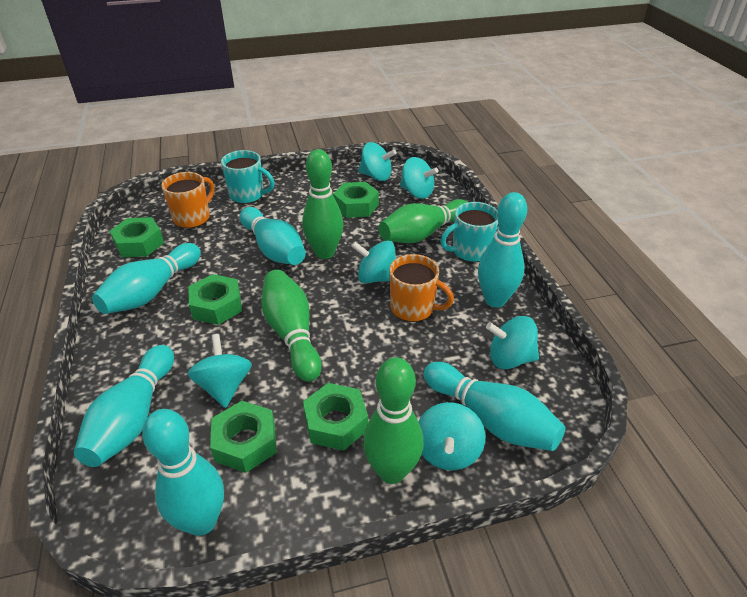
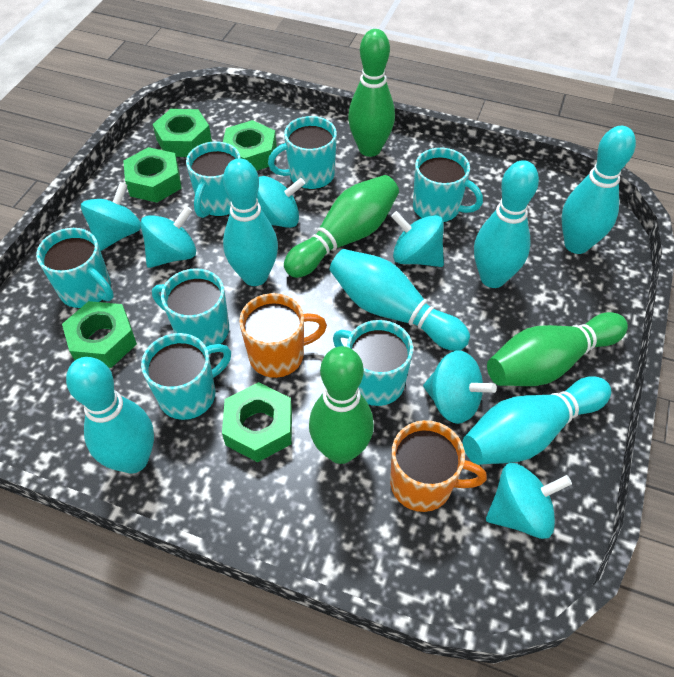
turquoise mug: [221,150,275,204] [440,202,498,262] = 2 -> [36,228,114,308] [141,333,231,420] [152,268,229,347] [186,141,241,218] [268,116,337,190] [333,320,413,406] [413,148,483,223] = 7

